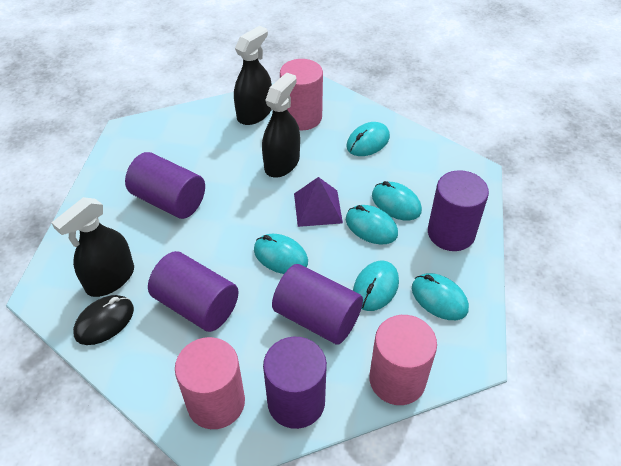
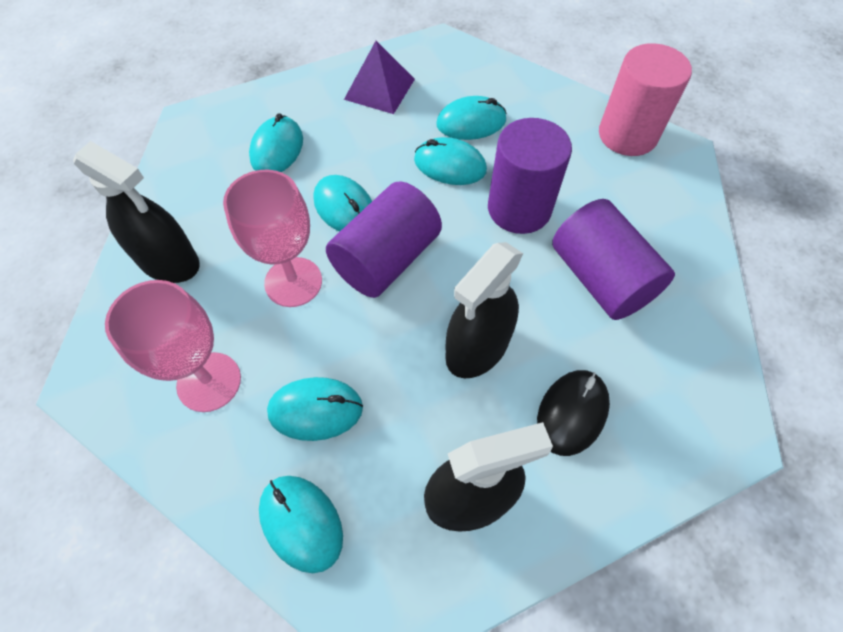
pink cylinder: [175,337,245,429] [280,59,323,130] [369,315,437,405] = 3 -> [599,43,692,156] = 1
pink goblet: none = 0 -> [105,280,241,412] [223,170,322,307] = 2
purple cylinder: [125,152,205,219] [148,251,238,332] [263,337,327,429] [272,264,363,345] [428,170,489,251] = 5 -> [326,181,442,298] [488,118,572,234] [552,199,675,320] = 3

